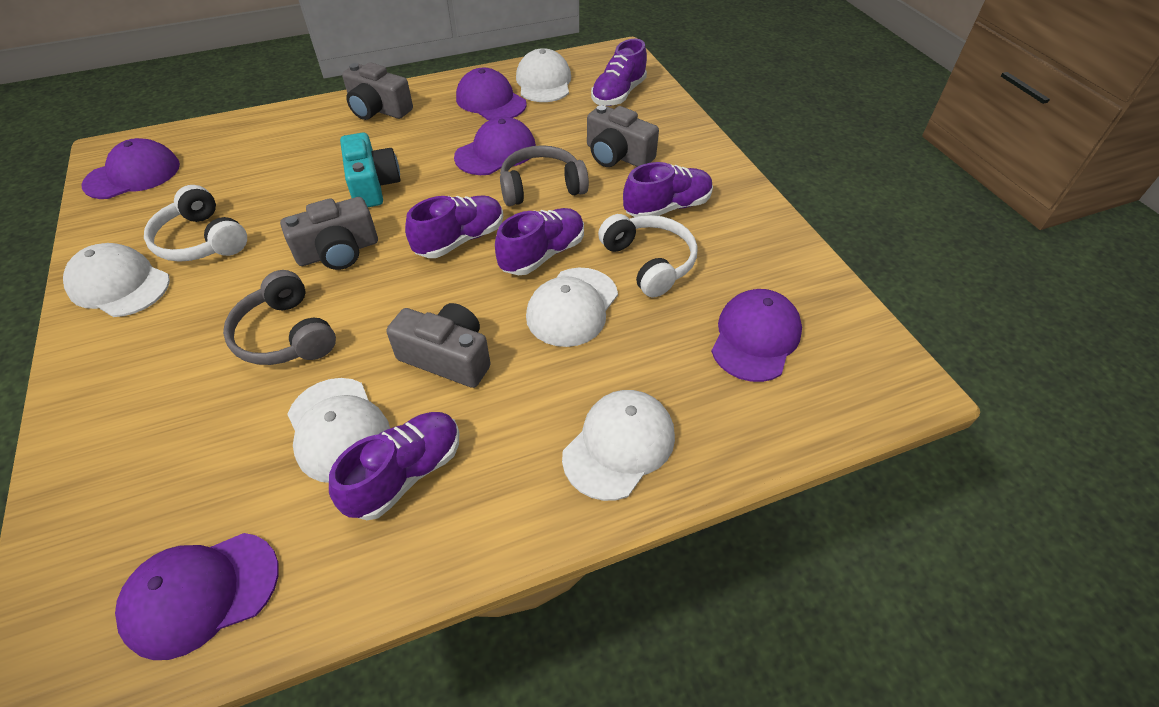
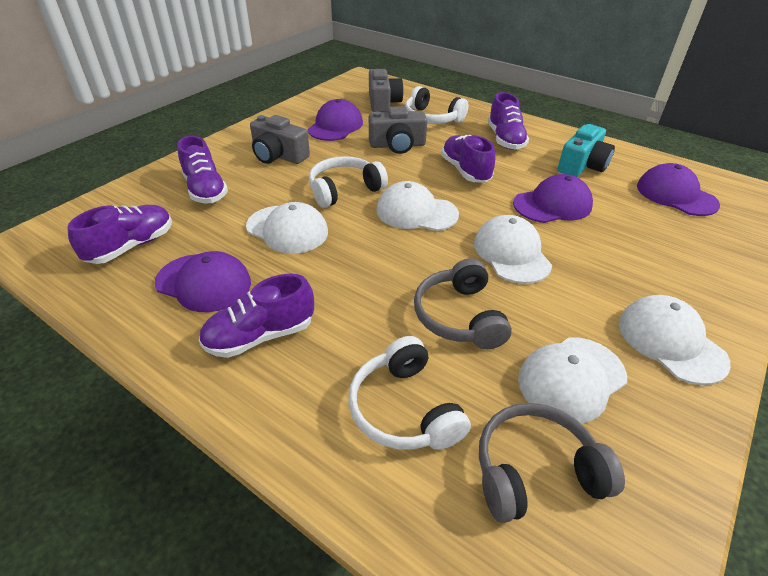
grey camera: [280,197,378,270] [342,62,413,120] [386,303,491,388] [587,105,659,167] = 4 -> [250,115,310,164] [369,69,404,112] [369,106,427,154] = 3
purple cap: [81,138,180,199] [115,533,279,660] [454,116,536,175] [456,68,527,120] [711,289,802,382] = 5 -> [155,251,251,312] [308,99,363,141] [513,174,593,223] [637,163,720,216] = 4
white headphones: [144,185,247,262] [598,214,697,298] = 2 -> [309,156,388,208] [348,336,471,450] [405,86,469,124] = 3

